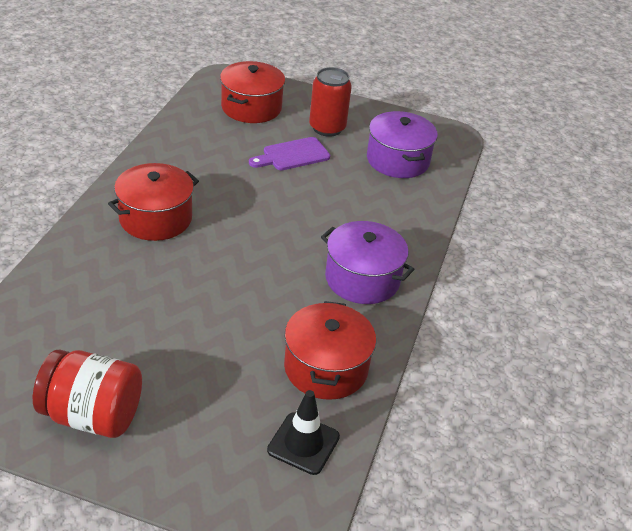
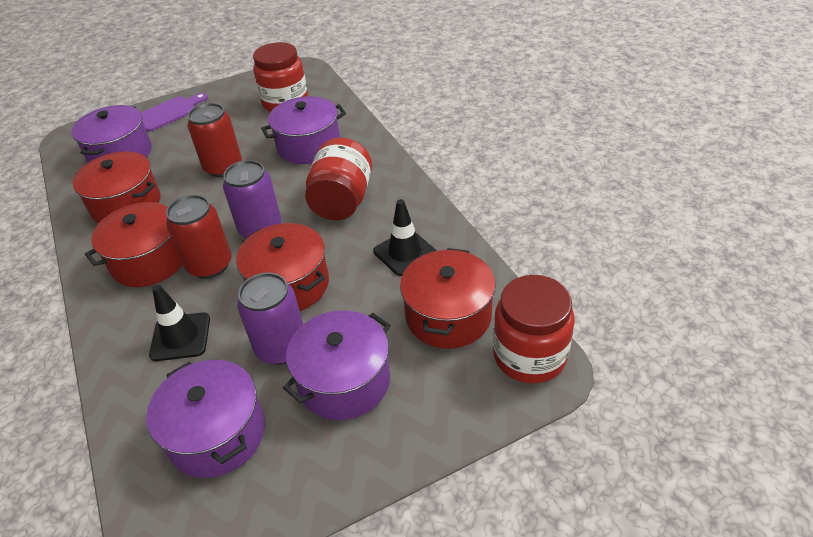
black traffic cone: [267,390,340,475] = 1 -> [149,285,210,361] [373,199,436,276] = 2
purple can: none = 0 -> [223,160,282,237] [237,273,303,365] = 2
purple pot: [321,221,414,304] [367,111,438,178] = 2 -> [71,105,152,163] [146,360,265,478] [261,96,346,164] [283,310,390,420] = 4
red can: [309,67,352,137] = 1 -> [166,195,232,279] [188,103,242,177] = 2
red jar: [33,350,142,438] = 1 -> [253,42,308,112] [305,138,372,220] [493,275,574,384] = 3
red pot: [108,163,199,241] [220,61,285,123] [284,301,376,400] = 3 -> [73,151,160,223] [85,202,183,287] [236,223,329,311] [400,248,496,349] = 4

